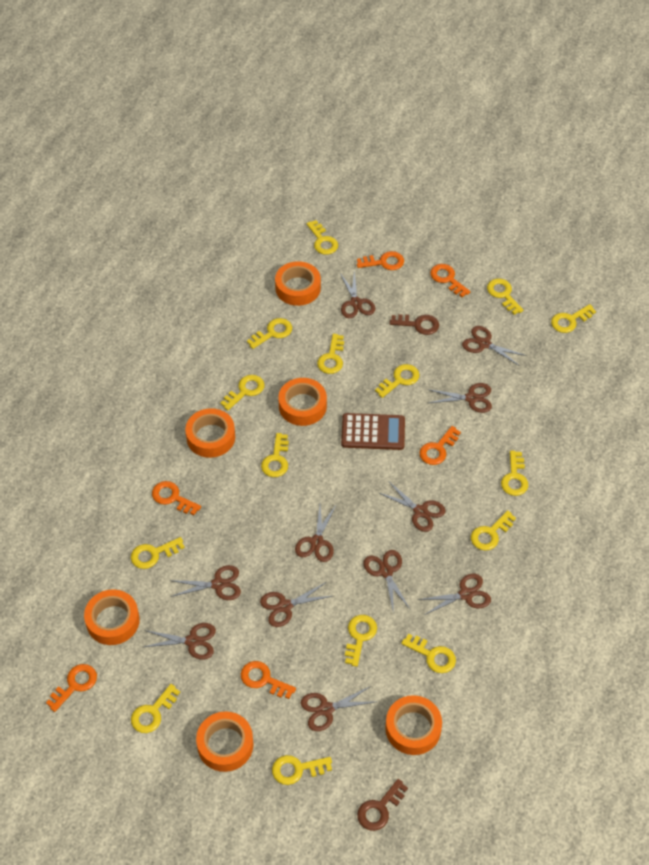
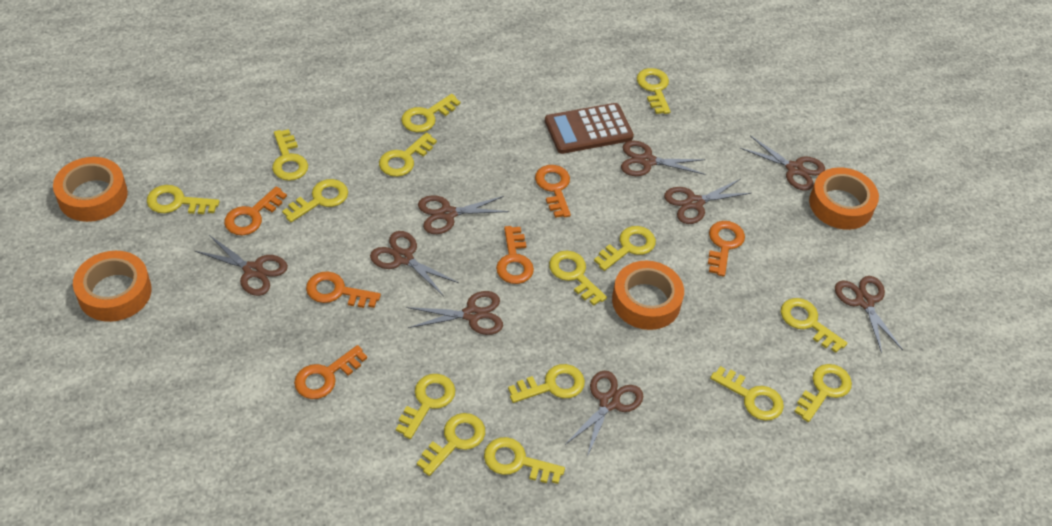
brown key: [357,779,408,831] [390,314,439,335] = 2 -> none = 0
brown scissors: [144,623,216,660] [170,565,241,600] [260,582,332,627] [295,504,337,562] [301,686,374,731] [340,270,375,318] [364,550,410,614] [379,481,446,532] [418,574,491,615] [427,383,492,413] [462,326,527,366] = 11 -> [195,235,288,296] [370,231,459,296] [407,291,503,335] [418,195,510,234] [565,371,644,457] [621,141,705,176] [664,179,752,224] [740,135,825,191] [835,276,903,353] = 9
orange tape: [84,589,140,645] [185,408,235,458] [196,711,254,772] [275,261,321,306] [278,378,327,426] [385,695,442,755] = 6 -> [53,157,128,222] [73,251,152,322] [612,261,684,330] [809,167,879,230] = 4

